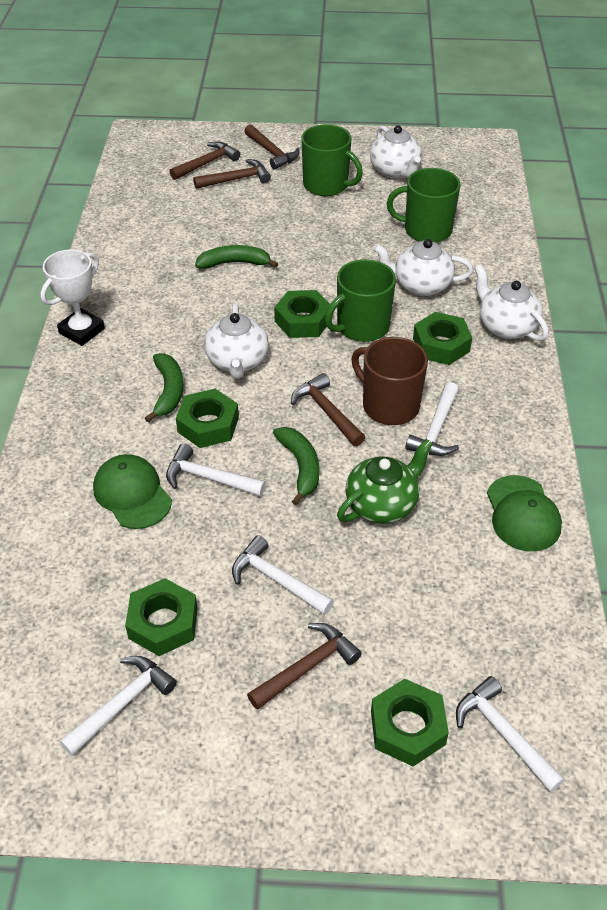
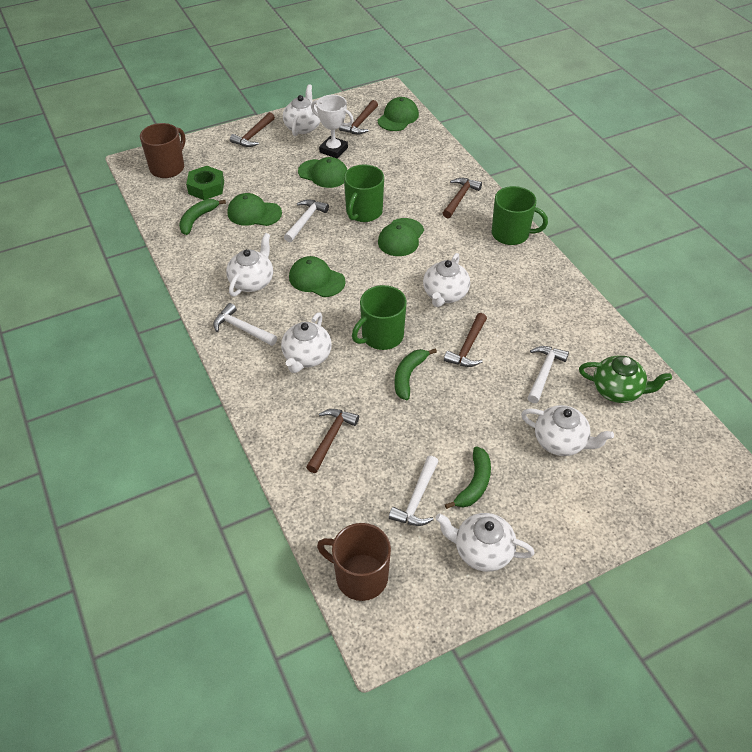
brown mug: [351,337,428,425] = 1 -> [140,123,185,178] [317,523,391,601] = 2
green cap: [93,454,172,529] [487,475,562,551] = 2 -> [228,193,282,226] [289,256,346,297] [298,157,347,188] [377,97,419,131] [378,218,424,256] = 5
green nut: [125,578,197,656] [176,389,239,448] [274,290,332,338] [371,679,449,767] [413,312,472,365] = 5 -> [186,166,224,200] = 1
white hammer: [60,656,177,756] [166,444,266,497] [232,535,334,615] [405,382,459,456] [456,676,565,793] = 5 -> [213,303,277,346] [284,199,329,242] [389,456,439,526] [527,346,569,403] = 4
white teapot: [204,303,269,379] [370,125,422,178] [373,239,473,296] [475,264,549,341] = 4 -> [226,233,273,297] [281,312,332,373] [283,84,321,136] [423,253,470,307] [435,513,535,572] [521,405,614,456] = 6

